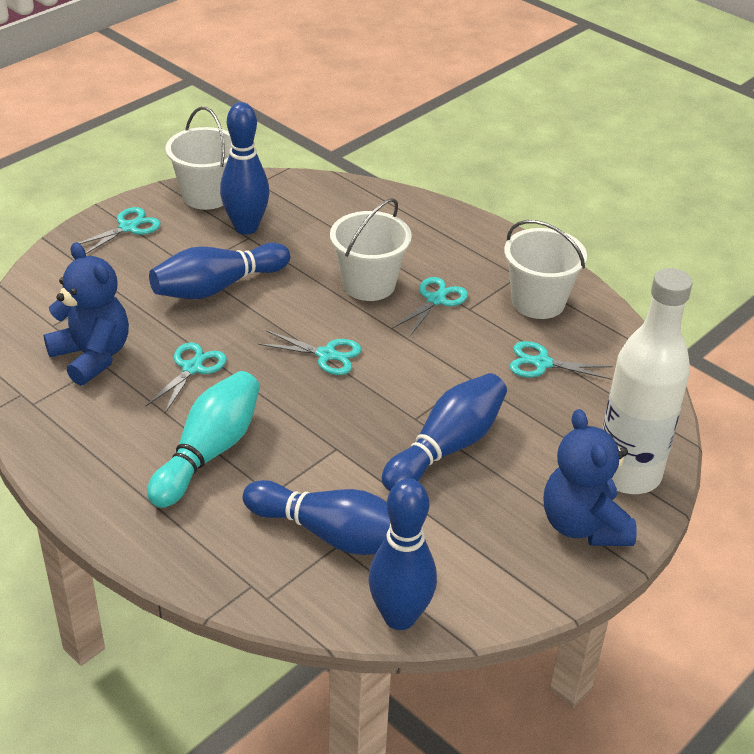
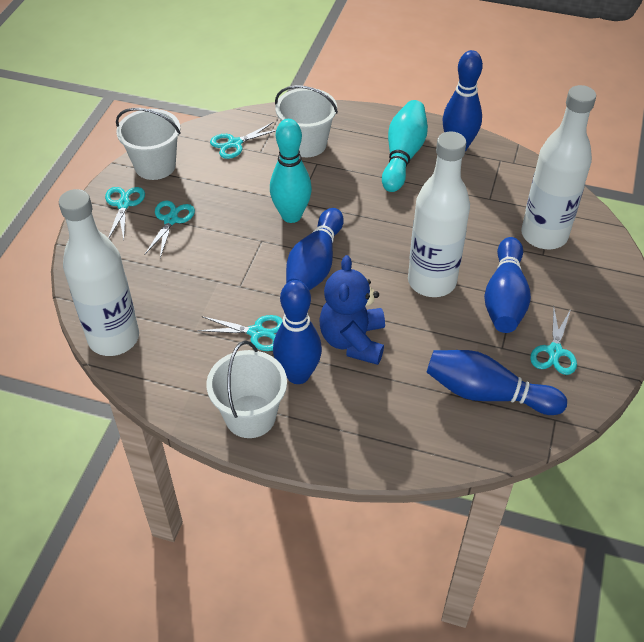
blue teddy bear: [44,242,129,386] [544,409,637,546] = 2 -> [319,255,385,365] = 1
turquoise bowling pin: [147,371,260,508] = 1 -> [270,119,312,223] [382,100,428,192] = 2
white bottle: [602,268,693,494] = 1 -> [59,189,139,356] [408,132,470,297] [521,85,596,249] = 3

